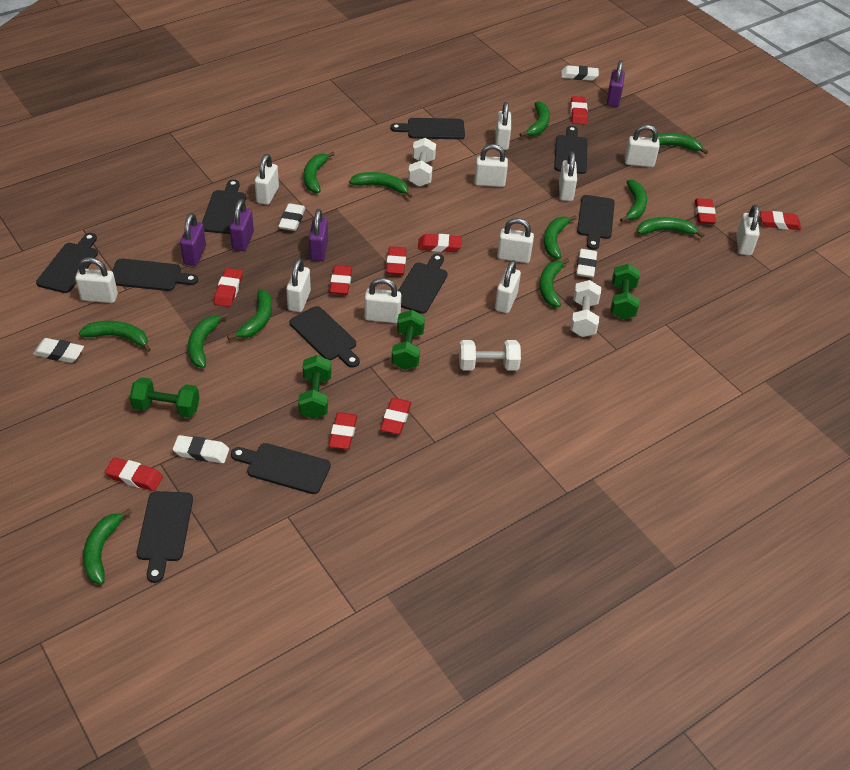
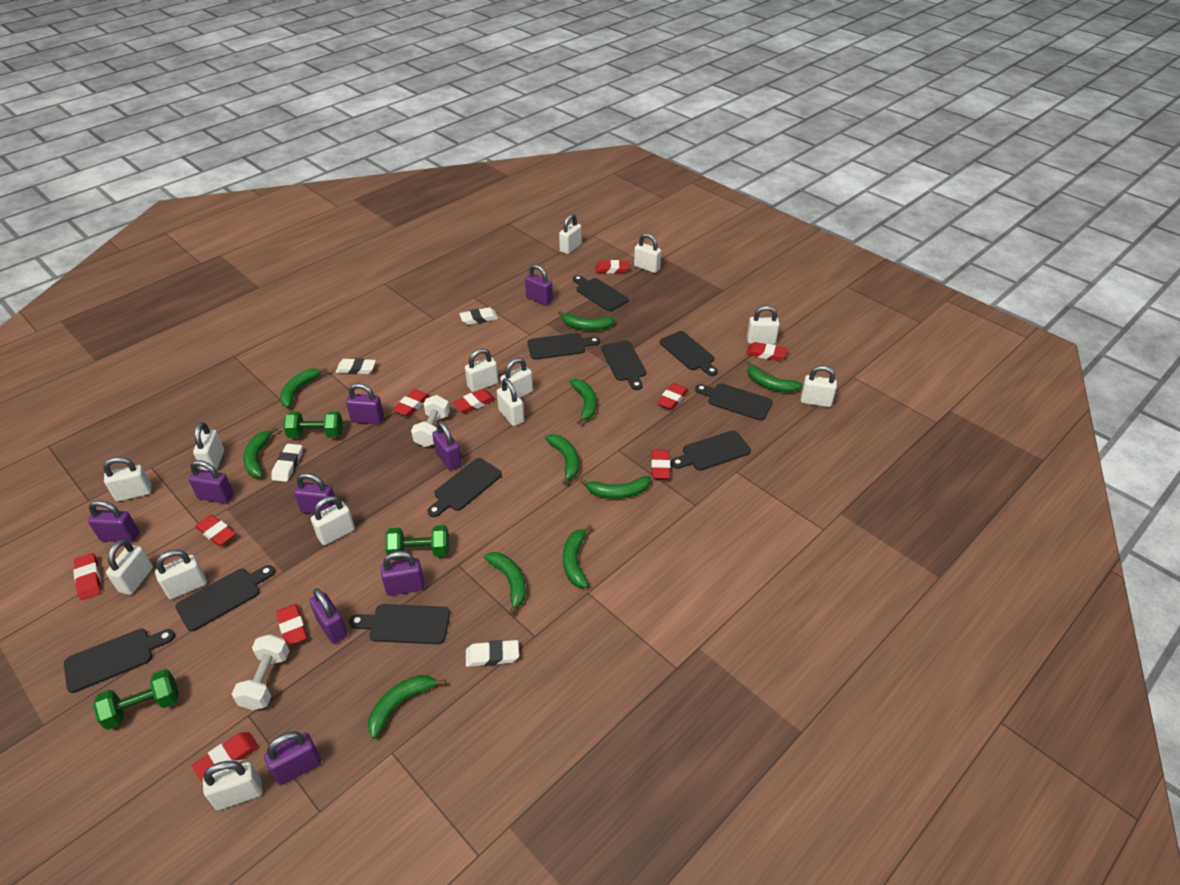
green banana: [79,321,151,352] [83,508,132,584] [188,313,228,368] [227,289,272,340] [304,152,335,193] [349,172,412,198] [520,102,550,137] [539,258,570,307] [544,215,577,259] [620,180,647,222] [637,217,705,238] [648,133,708,154] = 12 -> [243,426,278,478] [280,368,328,408] [368,675,446,739] [484,552,526,616] [545,434,579,485] [558,311,615,330] [563,525,592,588] [570,379,596,425] [579,476,651,499] [746,361,803,392] = 10
green dumbbell: [130,377,200,418] [298,355,331,419] [391,310,425,370] [611,264,640,319] = 4 -> [93,669,179,730] [283,411,343,438] [385,525,449,559] = 3
purple padlock: [180,213,206,266] [230,199,254,251] [309,209,328,261] [607,60,625,107] = 4 -> [88,500,139,543] [188,460,234,504] [264,731,321,785] [294,473,335,514] [309,588,347,644] [346,383,384,424] [381,551,425,596] [432,421,462,471] [525,264,553,306] = 9
white dumbbell: [408,138,436,187] [459,340,521,371] [570,280,601,337] = 3 -> [232,634,289,710] [411,395,450,447] = 2
white eraser: [33,338,84,363] [173,435,229,463] [278,203,305,231] [561,65,599,81] [576,249,597,278] = 5 -> [271,444,302,482] [336,358,376,374] [459,307,498,325] [466,640,519,667] = 4
white padlock: [75,257,118,303] [255,154,279,205] [286,258,311,312] [364,278,401,323] [474,144,508,187] [495,102,511,150] [495,260,521,313] [497,218,534,263] [559,152,577,201] [625,125,660,167] [736,205,760,255] = 11 -> [103,457,151,502] [106,539,153,595] [155,550,207,599] [193,422,224,471] [203,761,262,810] [311,496,355,545] [465,348,498,392] [497,378,524,426] [500,358,533,398] [559,214,582,254] [634,233,661,273] [747,306,780,344] [801,366,837,407] = 13

